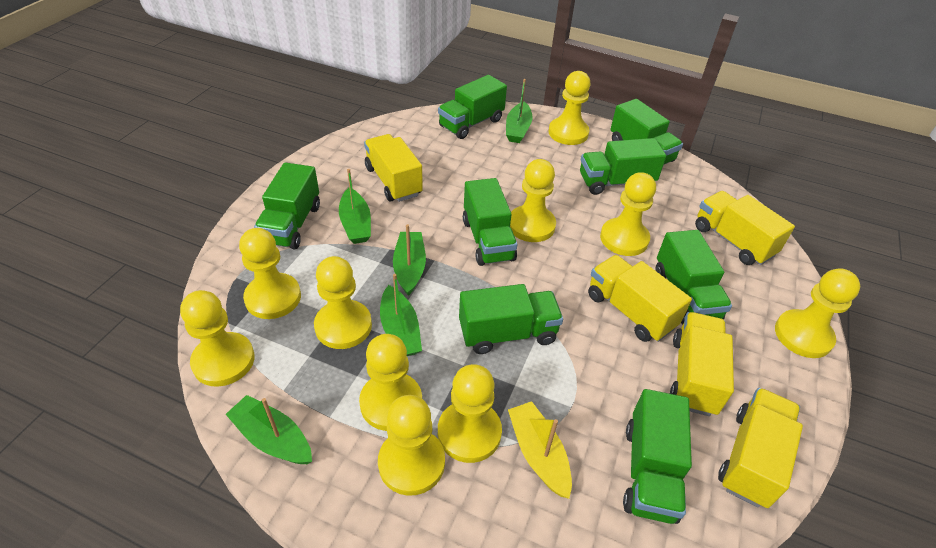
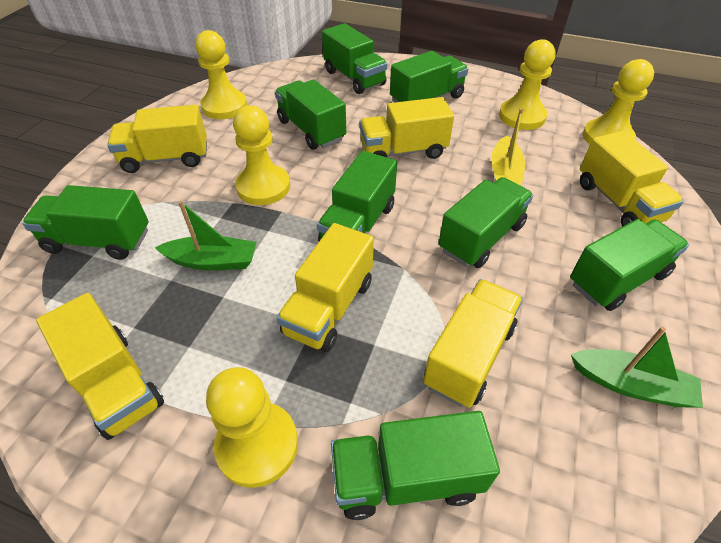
green boat: [225,395,312,464] [339,169,371,244] [380,274,422,356] [393,224,426,296] [506,79,533,143] = 5 -> [155,201,257,270] [571,327,703,408] = 2
yellow pawn: [180,290,255,386] [239,228,301,319] [314,256,372,349] [359,334,422,431] [378,395,445,496] [438,364,502,463] [510,159,556,242] [549,71,591,145] [600,172,656,256] [775,268,860,358] = 10 -> [195,30,247,119] [206,367,298,488] [233,105,290,205] [499,39,556,130] [583,59,654,144] = 5
yellow truck: [364,134,423,202] [588,255,692,342] [670,312,734,416] [695,191,795,265] [718,388,803,508] = 5 -> [36,293,164,440] [107,105,207,173] [276,223,374,352] [359,97,454,159] [423,279,523,408] [580,131,684,227] = 6

